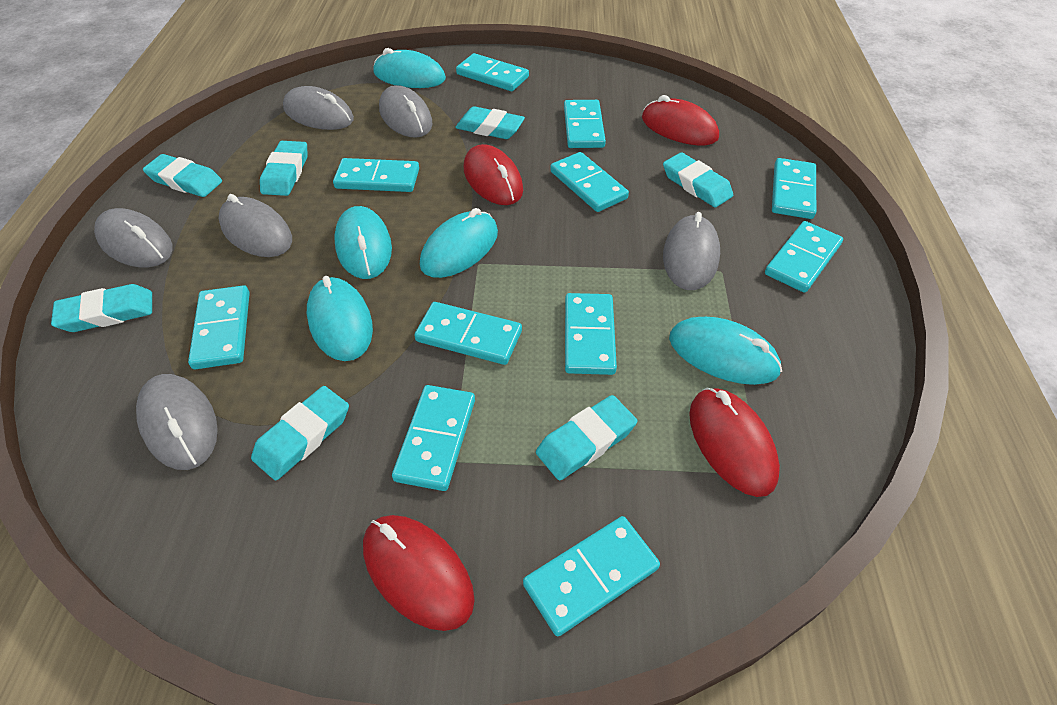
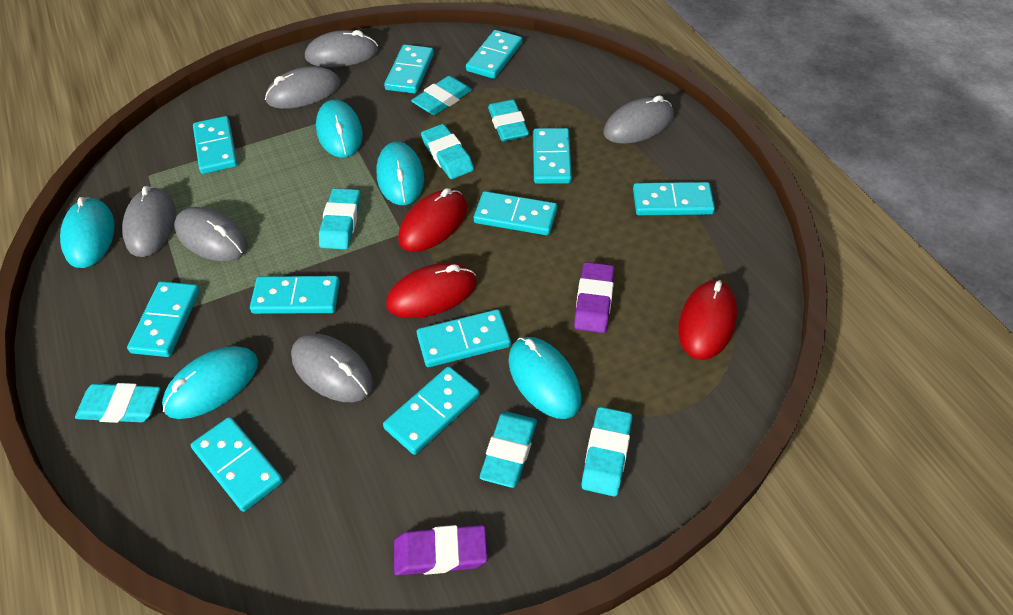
purple eraser: none = 0 -> [394,525,488,575] [574,262,615,333] = 2
red mouse: [363,515,475,631] [464,144,523,205] [642,95,719,145] [689,388,780,497] = 4 -> [386,263,477,318] [398,188,467,252] [678,280,737,360] = 3

